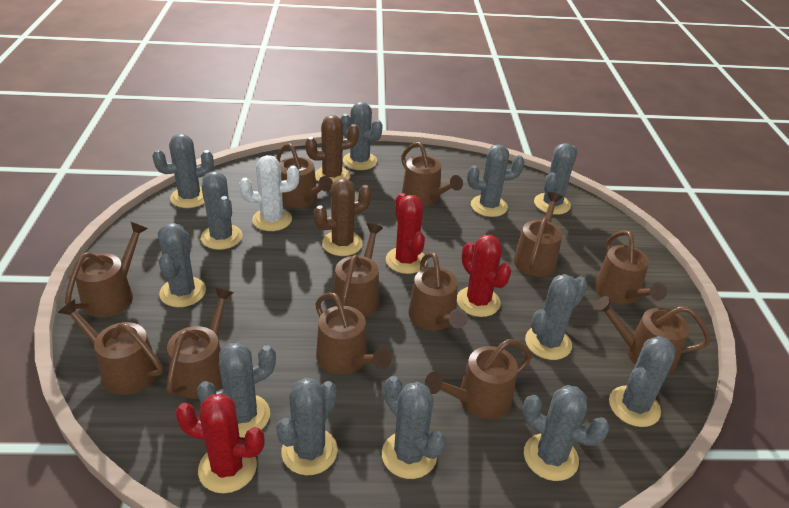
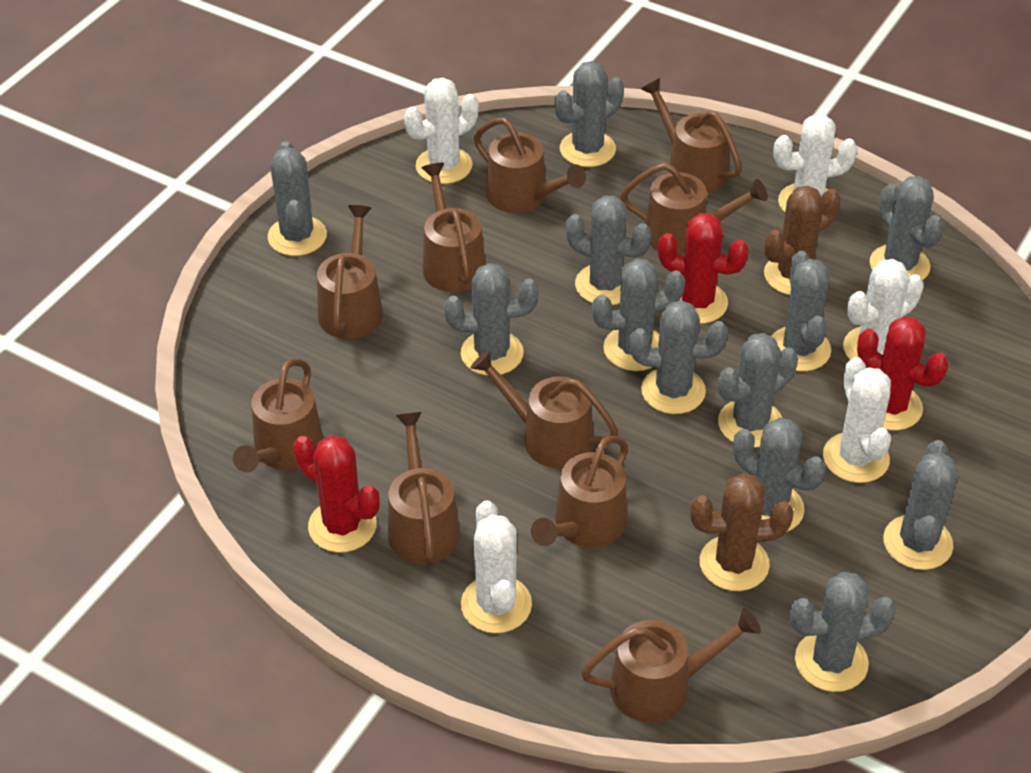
brown watering can: [58,299,163,395] [65,222,148,318] [167,287,234,399] [276,143,333,208] [315,292,392,375] [333,223,383,317] [401,142,463,206] [408,252,468,330] [425,339,532,419] [513,192,563,277] [593,296,711,373] [595,230,667,304] = 12 -> [233,359,324,473] [317,205,383,339] [388,412,460,564] [421,162,486,292] [471,350,618,468] [474,118,586,213] [531,436,628,547] [581,608,761,723] [620,163,768,255] [641,78,742,193] = 10
white cactus: [239,155,299,231] = 1 -> [404,78,479,184] [461,500,532,633] [773,114,858,212] [823,357,891,483] [843,259,923,360] = 5

